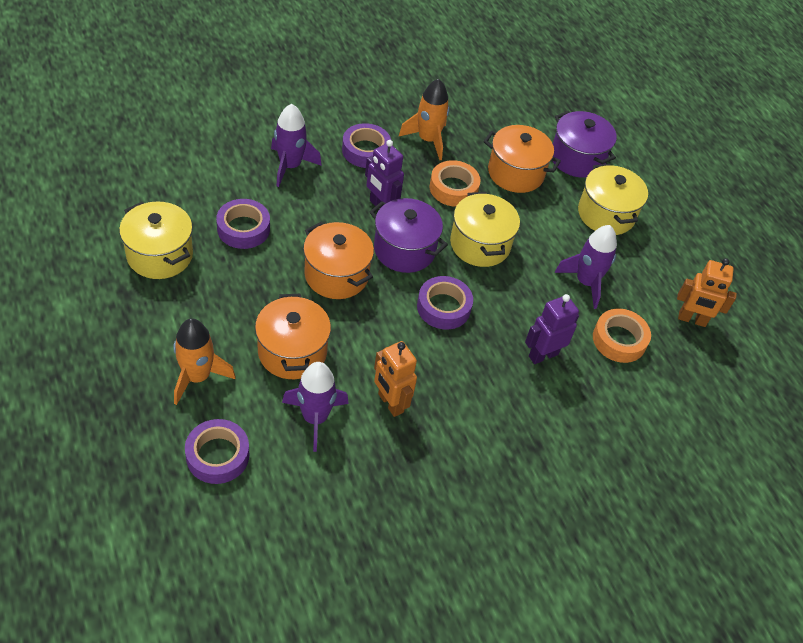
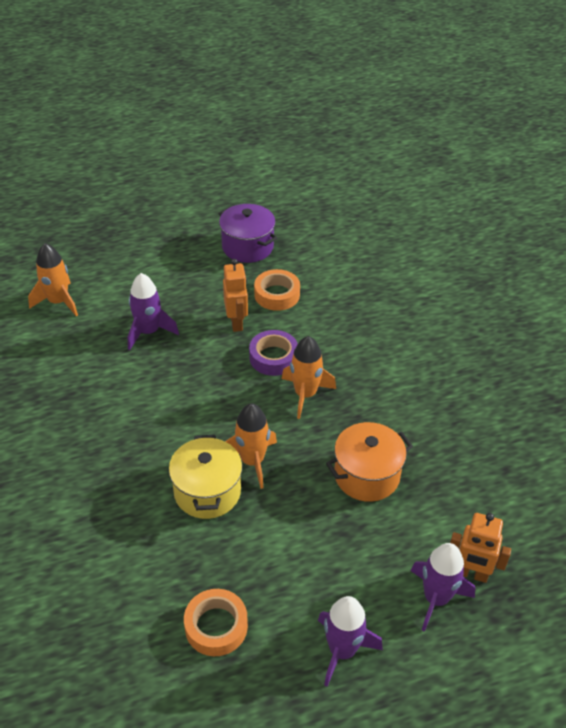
orange pot: [255,294,331,379] [303,222,374,299] [483,125,561,193] = 3 -> [326,422,413,502] = 1
orange rocket: [173,318,236,405] [399,79,450,160] = 2 -> [28,243,78,317] [225,403,277,489] [282,336,336,419] = 3
purple pot: [370,198,448,273] [553,111,617,178] = 2 -> [218,204,277,263] = 1
purple robot: [365,140,404,208] [525,294,579,364] = 2 -> none = 0
purple tape: [185,419,249,484] [216,199,270,249] [342,123,391,168] [417,276,473,329] = 4 -> [249,330,298,376] = 1
yellow pot: [119,202,193,279] [450,192,520,267] [578,164,648,235] = 3 -> [169,435,242,519] = 1

